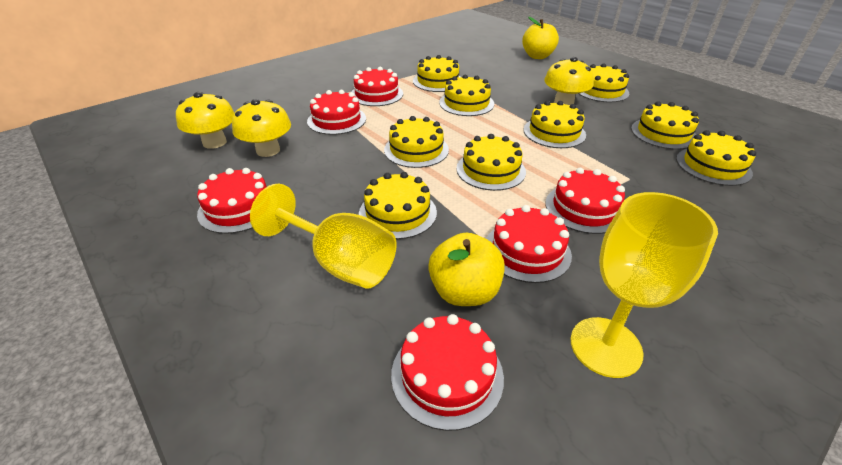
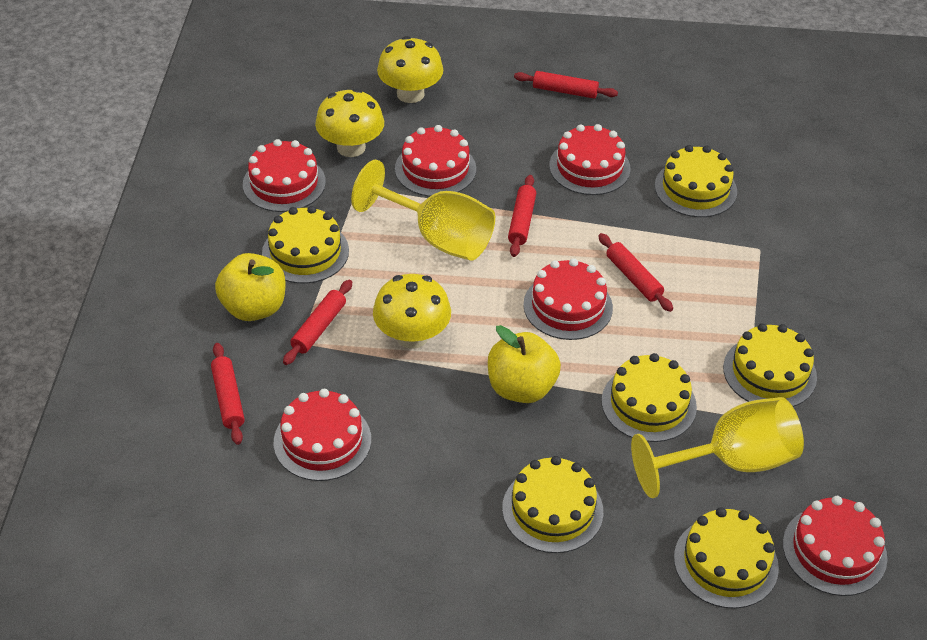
red rolling pin: none = 0 -> [211,343,245,445] [283,280,352,365] [508,175,536,257] [514,71,618,98] [598,233,673,312] = 5
yellow cake: [359,172,437,239] [384,116,449,168] [413,55,460,92] [439,74,494,116] [456,134,526,191] [523,101,586,148] [578,63,629,102] [631,101,699,150] [676,130,756,186] = 9 -> [262,206,349,284] [502,456,603,553] [602,353,697,442] [655,145,737,217] [674,507,779,609] [723,323,817,407] = 6

